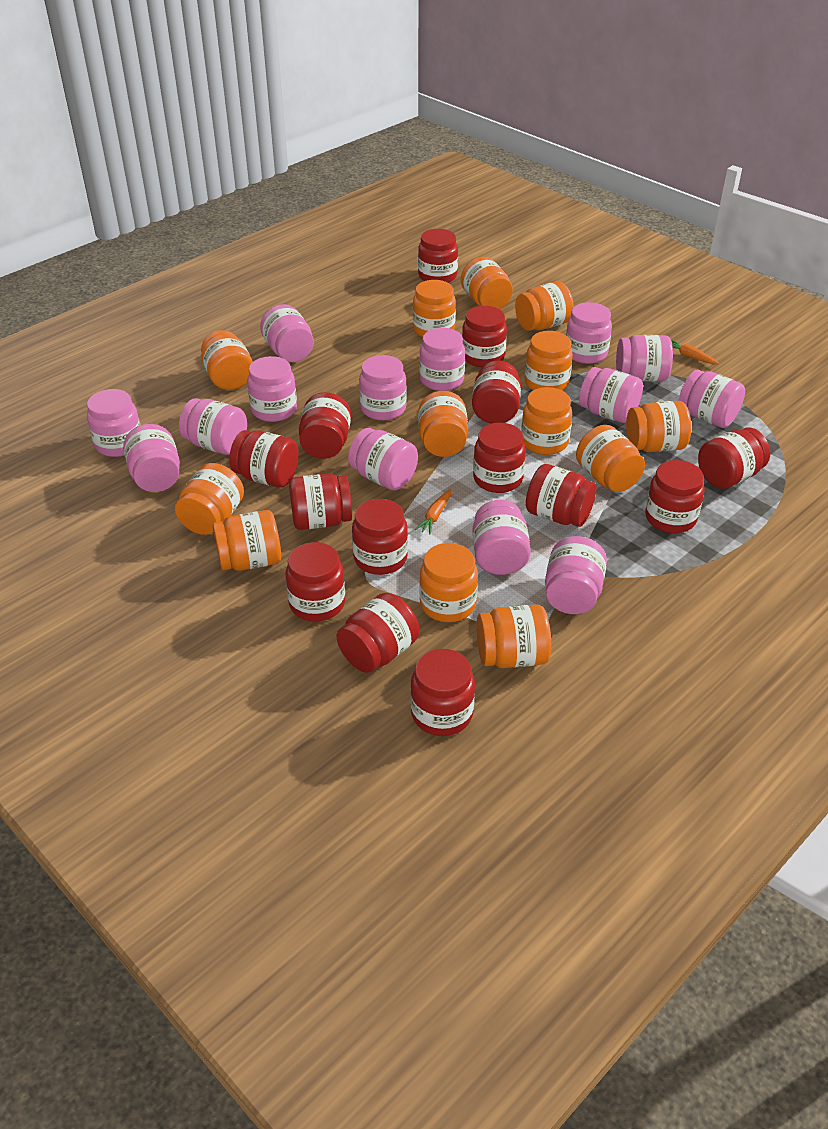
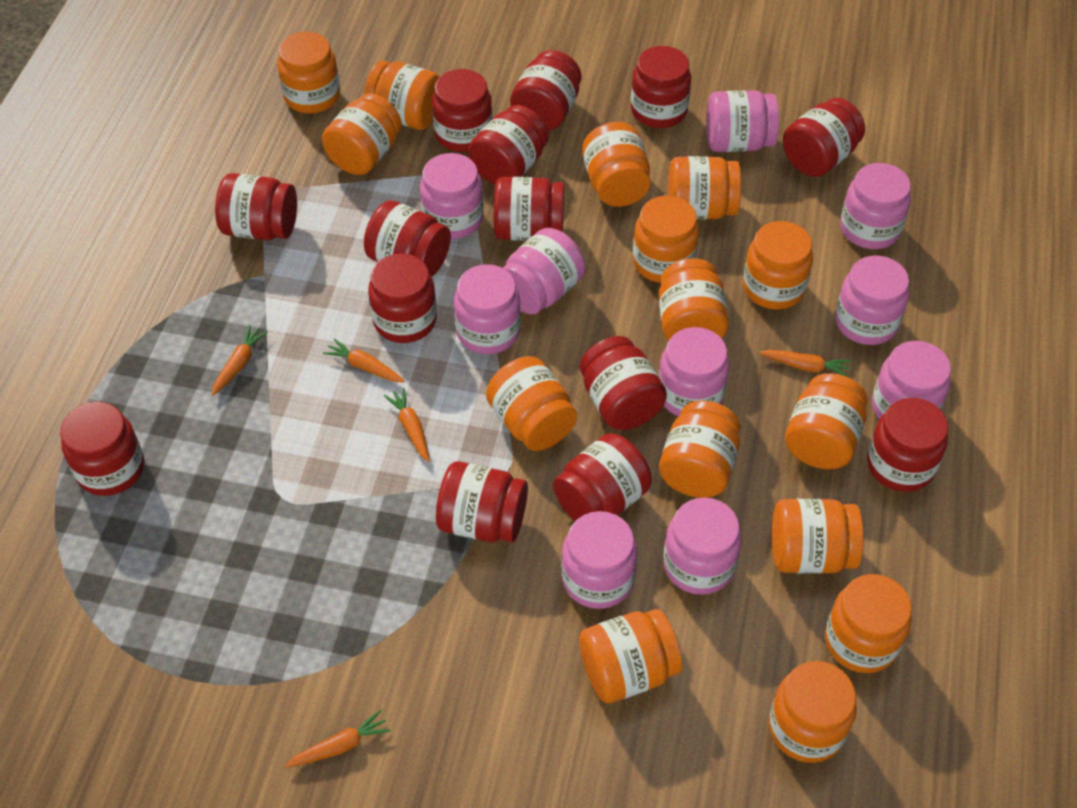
orange carrot: [414,489,451,535] [671,340,719,364] = 2 -> [212,325,268,396] [285,710,391,768] [323,338,405,383] [384,387,430,462] [759,350,851,378] = 5
orange jar: [175,463,244,535] [201,330,253,390] [213,510,281,571] [413,280,456,337] [418,391,468,457] [419,543,478,622] [461,257,513,309] [477,604,551,668] [515,282,574,331] [521,387,572,455] [525,331,573,391] [576,425,645,492] [626,401,691,452] = 13 -> [277,32,340,113] [322,93,402,175] [364,60,440,130] [486,356,577,451] [579,609,682,703] [582,122,650,207] [633,196,699,283] [659,258,729,341] [659,400,741,498] [668,156,741,220] [743,221,813,310] [769,661,857,763] [772,499,863,574] [785,373,868,469] [825,574,912,673] = 15
pink jar: [87,389,140,457] [123,424,180,492] [179,398,247,455] [247,356,297,422] [260,304,314,362] [348,428,418,490] [359,355,407,420] [419,328,465,391] [472,500,531,575] [545,536,607,614] [566,302,612,364] [579,367,643,423] [616,335,673,381] [679,370,745,428] = 14 -> [420,153,484,239] [454,264,521,354] [503,228,585,315] [561,511,638,609] [658,327,729,416] [663,497,742,595] [706,90,779,152] [835,256,909,345] [840,163,911,249] [872,341,951,419] = 10

